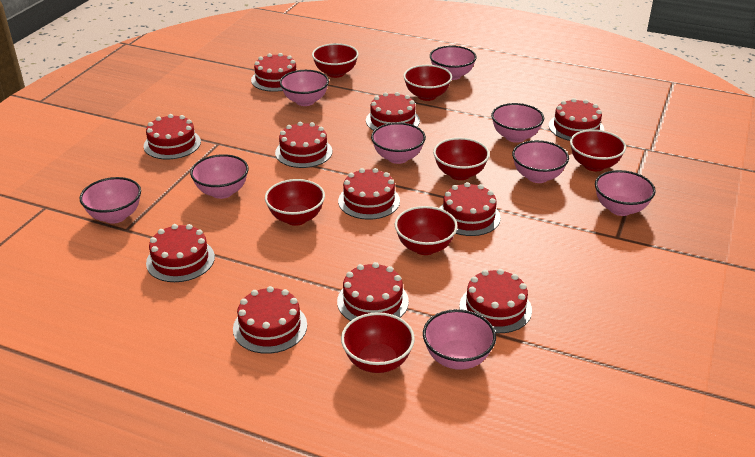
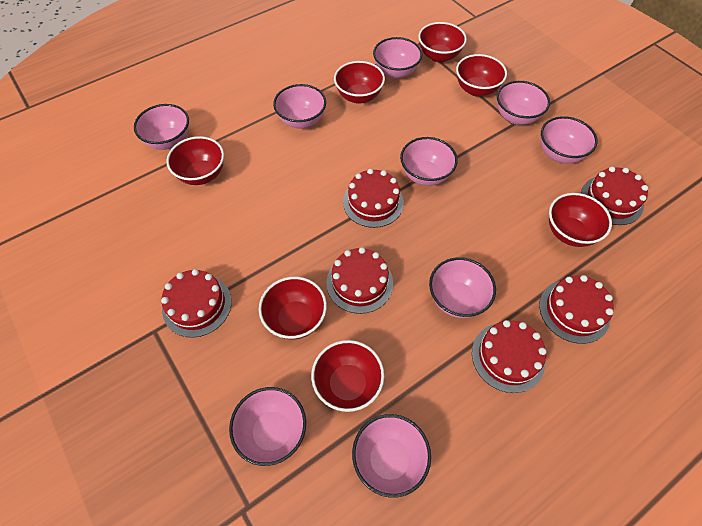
red cake: [144,114,201,159] [146,224,215,282] [233,286,307,354] [251,53,297,92] [275,122,332,168] [337,262,409,321] [338,168,400,220] [366,92,420,131] [440,182,501,236] [459,269,532,333] [549,98,604,141] = 11 -> [161,269,232,338] [326,247,393,314] [343,169,404,228] [472,320,547,393] [539,275,614,344] [581,167,648,225] = 6

